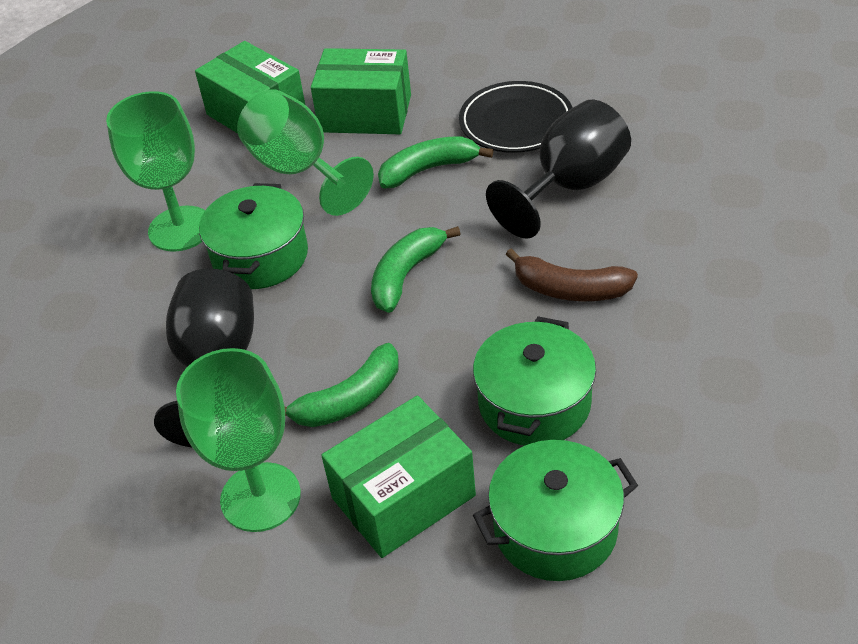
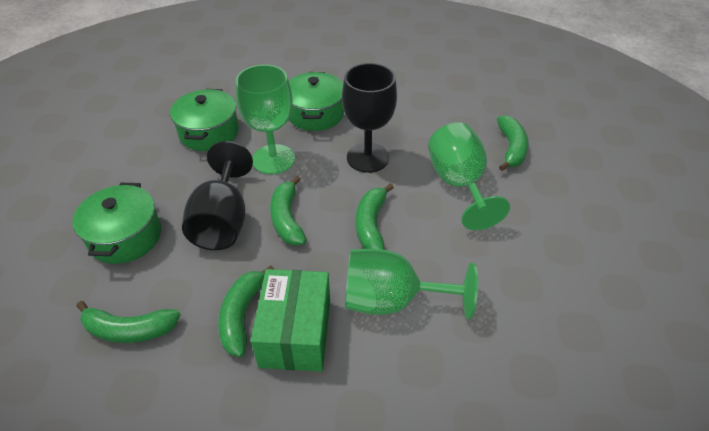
black plate: [459,81,573,153] = 1 -> none = 0
brown banana: [506,248,638,301] = 1 -> none = 0
green banana: [285,343,399,427] [371,226,460,313] [378,136,493,188] = 3 -> [77,301,180,343] [218,266,274,357] [270,176,306,246] [356,183,394,250] [497,115,529,171] = 5
green box: [195,41,305,133] [311,48,411,134] [321,396,476,558] = 3 -> [251,269,330,372] = 1

